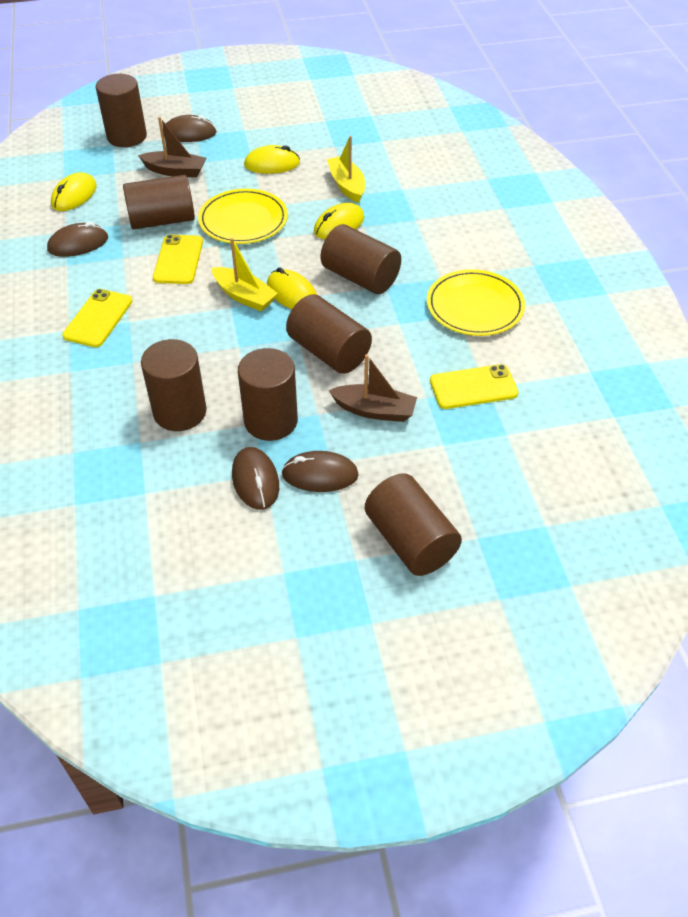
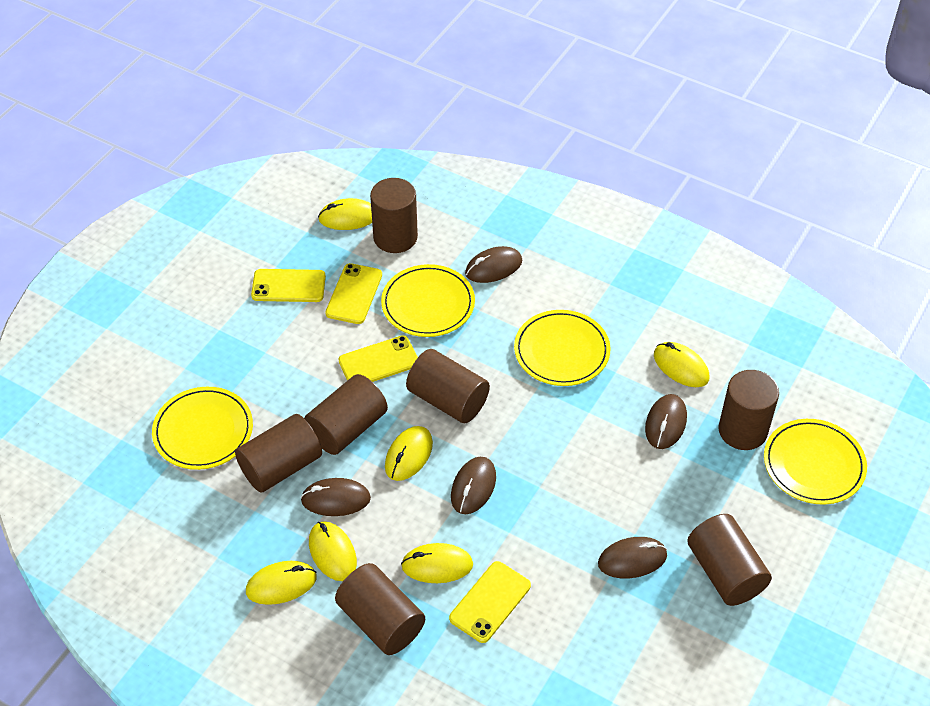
brown boat: [138,117,206,178] [328,354,417,422] = 2 -> none = 0
brown mouse: [47,222,108,257] [163,115,217,142] [232,447,279,510] [281,451,359,492] = 4 -> [300,478,371,516] [451,457,496,514] [465,246,522,283] [598,537,667,578] [645,394,687,449] = 5
yellow boat: [212,238,278,311] [327,136,365,203] = 2 -> none = 0
yellow mouse: [51,172,97,211] [244,145,300,174] [267,267,317,309] [314,203,364,239] = 4 -> [246,561,317,605] [309,521,357,581] [318,198,372,230] [385,426,433,481] [401,543,473,583] [654,342,710,387] = 6
yellow phone: [62,289,133,347] [153,234,203,284] [430,364,518,409] = 3 -> [251,269,326,302] [325,263,382,324] [338,335,418,382] [449,561,531,643] = 4
yellow plate: [198,189,288,244] [427,269,525,336] = 2 -> [152,387,253,470] [381,264,475,337] [514,310,611,386] [764,419,867,504] = 4

